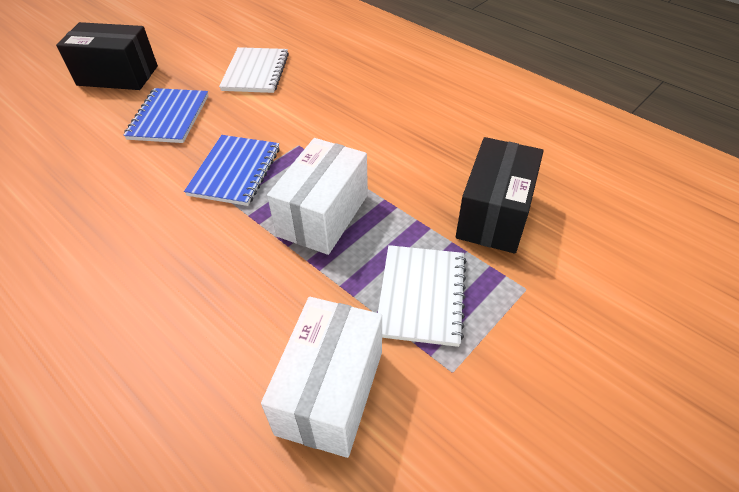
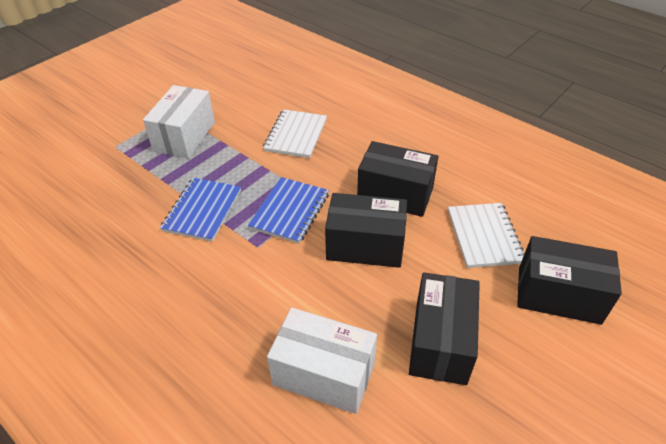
black box: [56,22,158,90] [456,137,544,254] = 2 -> [325,193,407,268] [357,141,438,217] [409,272,480,385] [517,236,622,325] = 4

